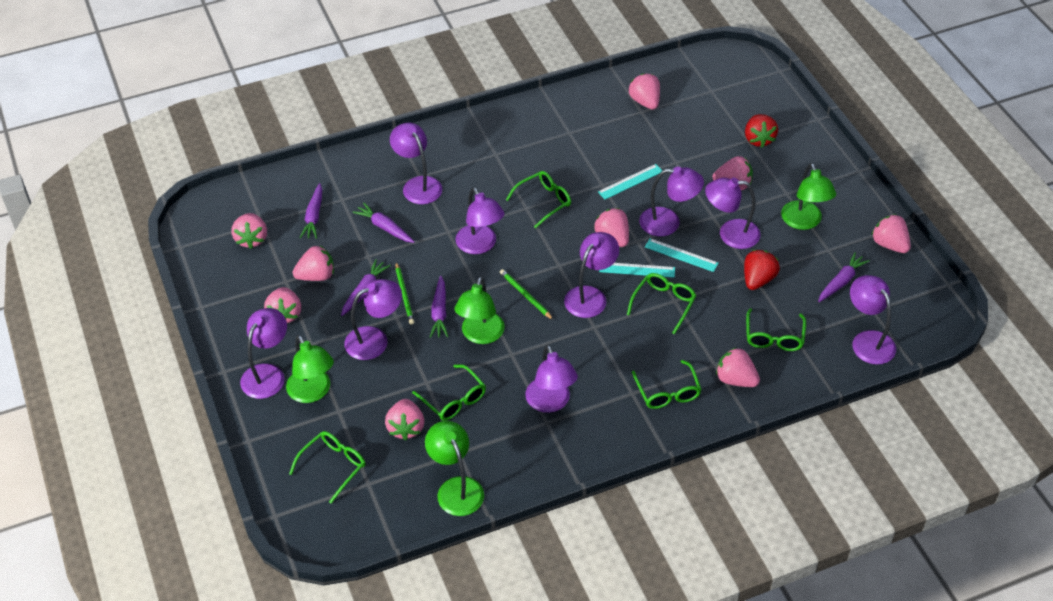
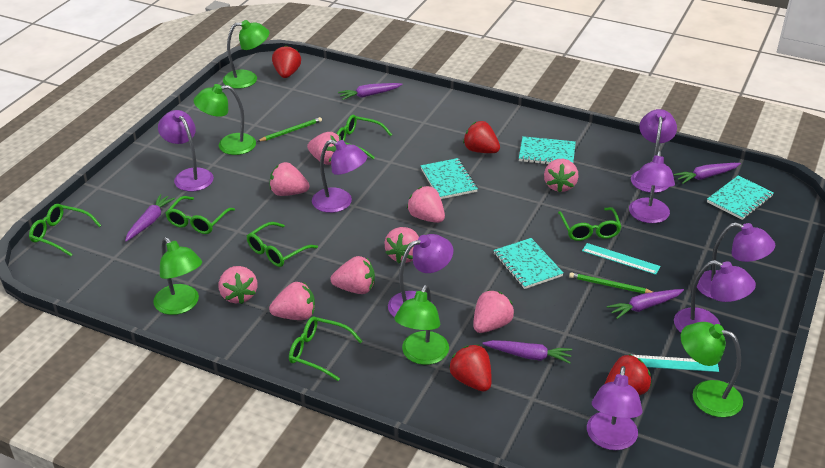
green lamp: [286,335,334,403] [425,421,484,516] [454,277,505,344] [781,163,836,230] = 4 -> [153,237,202,315] [194,84,256,155] [223,20,270,89] [395,285,449,365] [681,322,743,417] = 5
purple lamp: [240,308,287,399] [344,279,402,360] [390,123,442,204] [456,188,505,254] [525,345,578,413] [564,232,619,318] [639,167,704,236] [705,177,761,249] [850,275,896,365] = 9 -> [158,110,214,191] [312,140,367,213] [388,234,453,318] [587,366,643,450] [629,151,675,223] [631,109,677,193] [674,260,756,333] [697,222,775,299] = 8
red strawberry: [744,250,780,290] [745,114,778,148] = 2 -> [272,45,301,78] [449,345,492,391] [463,121,500,153] [605,354,652,395] = 4
turquoise notebook: none = 0 -> [421,158,478,199] [493,238,563,289] [519,136,576,164] [707,175,774,220] = 4
turquoise ruler: [598,164,662,199] [599,263,675,278] [645,238,718,272] = 3 -> [582,243,660,275] [633,355,719,372] = 2

